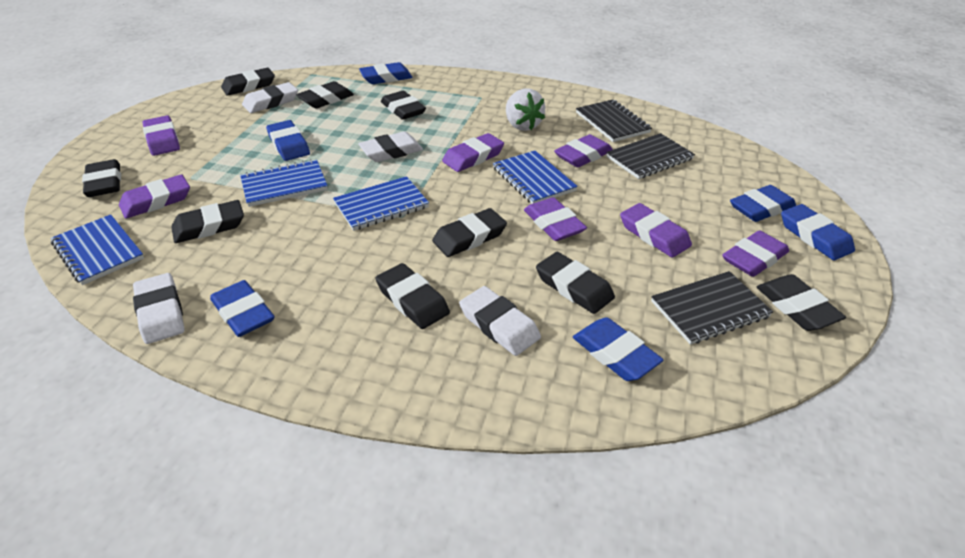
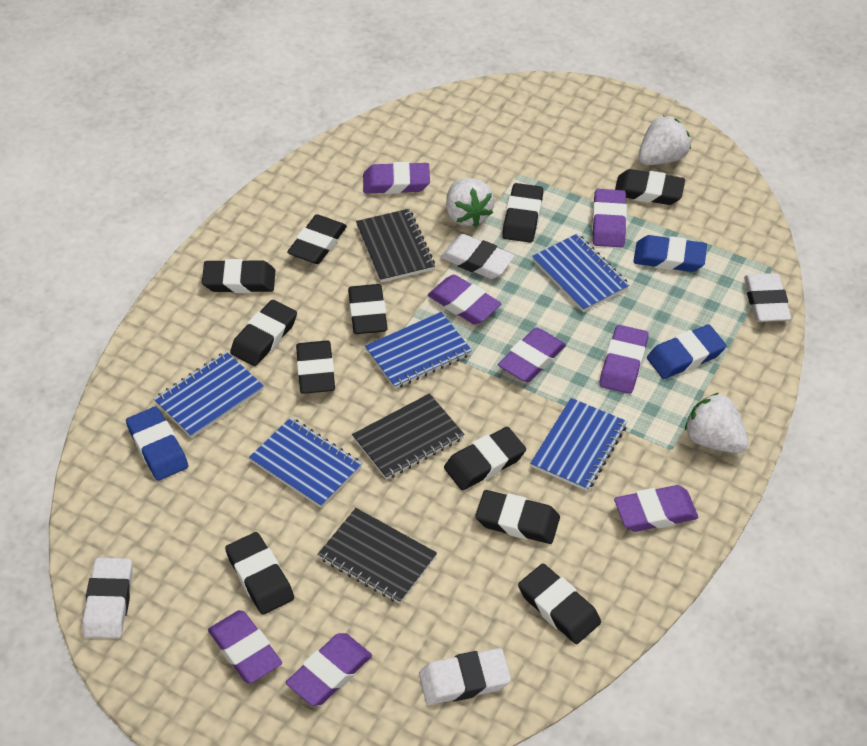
black eraser: [82,159,121,197] [171,200,244,243] [221,68,275,96] [296,81,354,108] [375,263,450,329] [381,91,426,120] [432,208,507,257] [536,252,615,314] [756,274,846,331] = 9 -> [202,259,275,293] [225,532,294,615] [230,300,297,366] [287,215,347,264] [296,340,335,394] [348,284,388,334] [444,427,526,490] [475,490,560,544] [502,183,543,243] [518,564,601,644] [615,169,685,205] = 11
blue eraser: [210,280,275,337] [266,120,310,161] [359,62,413,84] [573,317,663,381] [730,185,796,222] [781,204,855,260] = 6 -> [126,407,188,481] [633,235,707,272] [647,324,726,379] = 3
blue notebook: [51,214,144,285] [240,159,328,207] [333,176,429,231] [493,151,578,204] = 4 -> [154,351,264,438] [249,417,362,508] [365,312,472,389] [530,398,627,491] [532,234,629,312] = 5
purple eraser: [119,175,190,219] [143,115,180,156] [442,133,504,172] [524,197,587,241] [554,134,613,167] [620,203,692,258] [723,231,789,277] = 7 -> [208,610,282,684] [286,633,372,706] [363,162,430,194] [428,275,502,325] [498,328,566,382] [592,189,627,247] [599,325,649,394] [614,485,698,532] = 8
white strawberry: [506,88,545,131] = 1 -> [446,178,494,227] [638,116,691,165] [685,393,749,453] = 3

